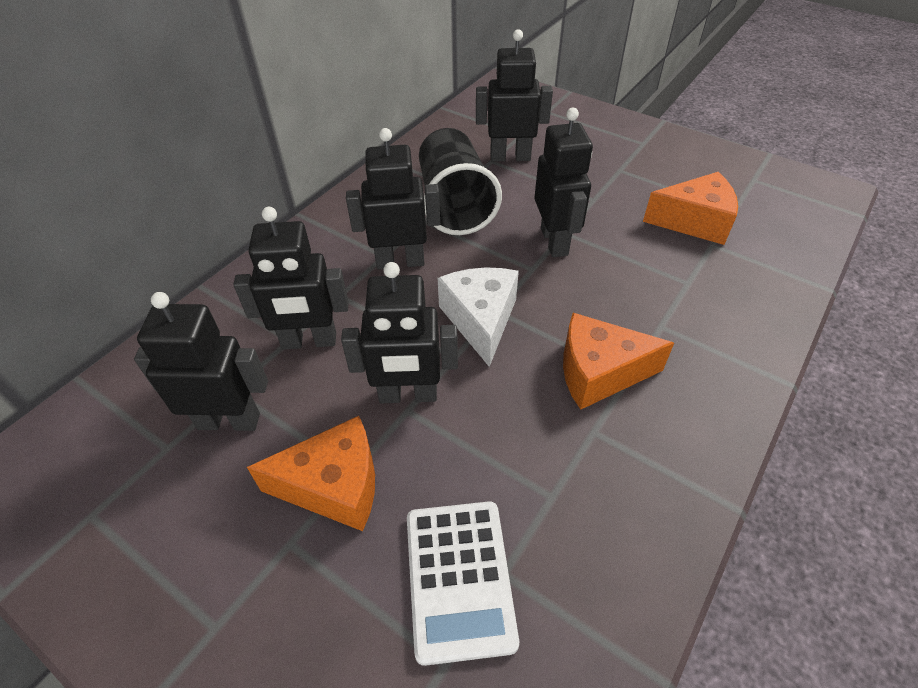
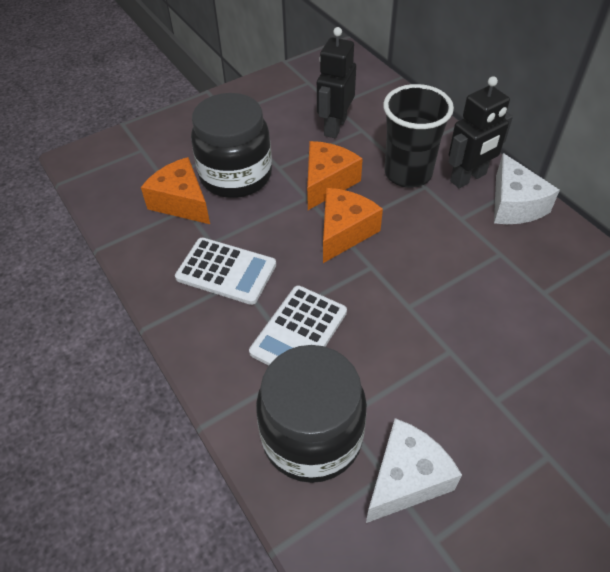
black jar: none = 0 -> [191,93,272,198] [256,345,367,483] = 2
black robot: [134,292,268,431] [233,207,349,350] [341,262,458,403] [346,128,440,270] [476,29,553,161] [534,108,593,257] = 6 -> [317,27,356,138] [448,76,513,188] = 2
white calculator: [407,501,519,666] = 1 -> [175,237,276,305] [249,286,347,365] = 2
white cheese: [438,267,519,367] = 1 -> [366,418,462,523] [494,153,560,224] = 2

